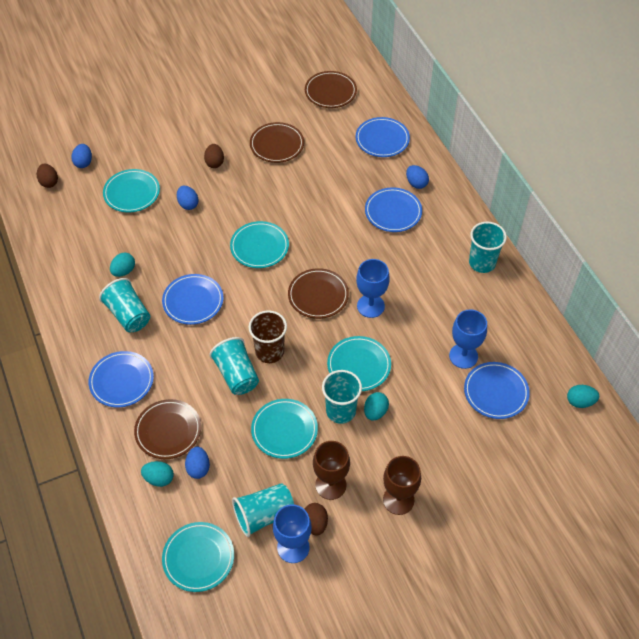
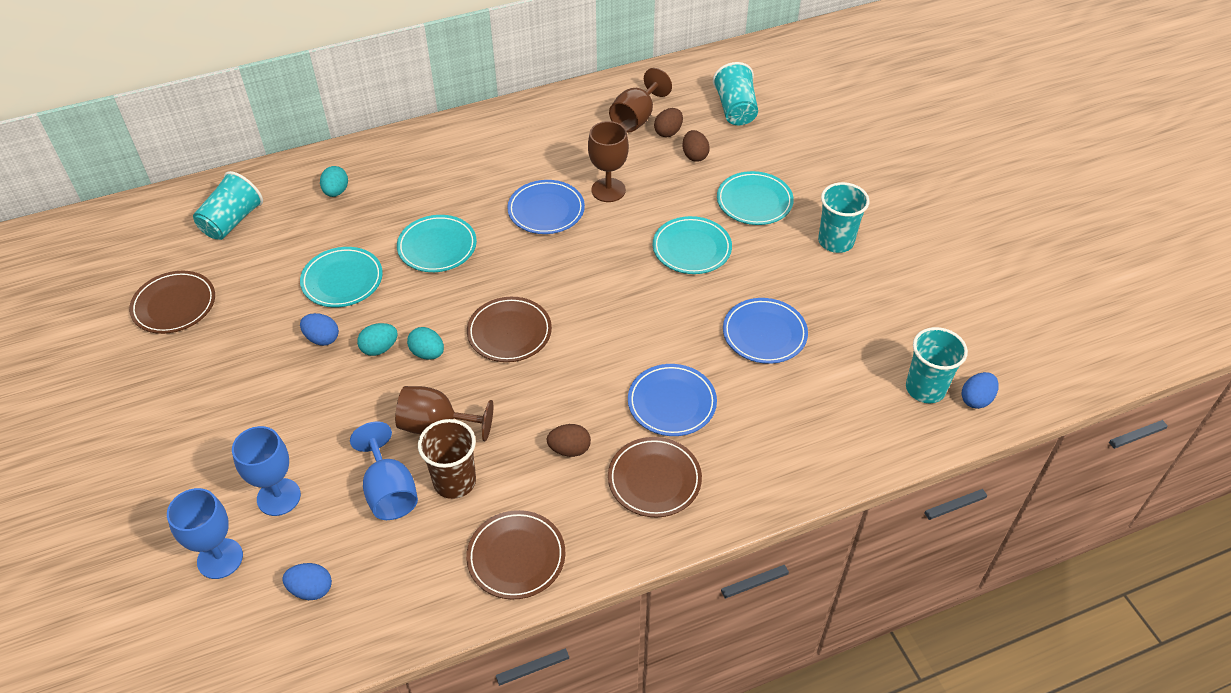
blue egg: [71,144,92,168] [177,186,198,210] [185,446,210,479] [406,165,429,189] = 4 -> [282,563,332,600] [300,313,339,346] [961,372,999,409] = 3
blue plate: [89,351,154,408] [162,274,223,325] [355,117,410,157] [365,187,422,232] [464,362,530,419] = 5 -> [507,180,585,234] [628,364,717,436] [723,298,808,364] = 3
brown goblet: [313,441,350,500] [383,456,421,515] = 2 -> [395,386,493,441] [588,121,629,202] [609,68,672,132] = 3
turquoise cup: [99,278,150,332] [209,337,259,395] [232,483,294,537] [322,370,362,424] [469,222,507,273] = 5 -> [193,171,263,240] [713,62,758,125] [818,182,870,253] [906,327,968,403] = 4
turquoise egg: [110,253,135,277] [141,461,174,487] [364,392,389,421] [567,385,599,408] = 4 -> [320,166,348,197] [357,323,398,356] [407,327,444,360] = 3
turquoise plate: [103,169,160,213] [162,522,234,592] [230,221,289,268] [251,399,318,459] [327,336,391,391] = 5 -> [300,247,383,307] [397,215,477,272] [653,216,732,274] [717,171,794,225] = 4

